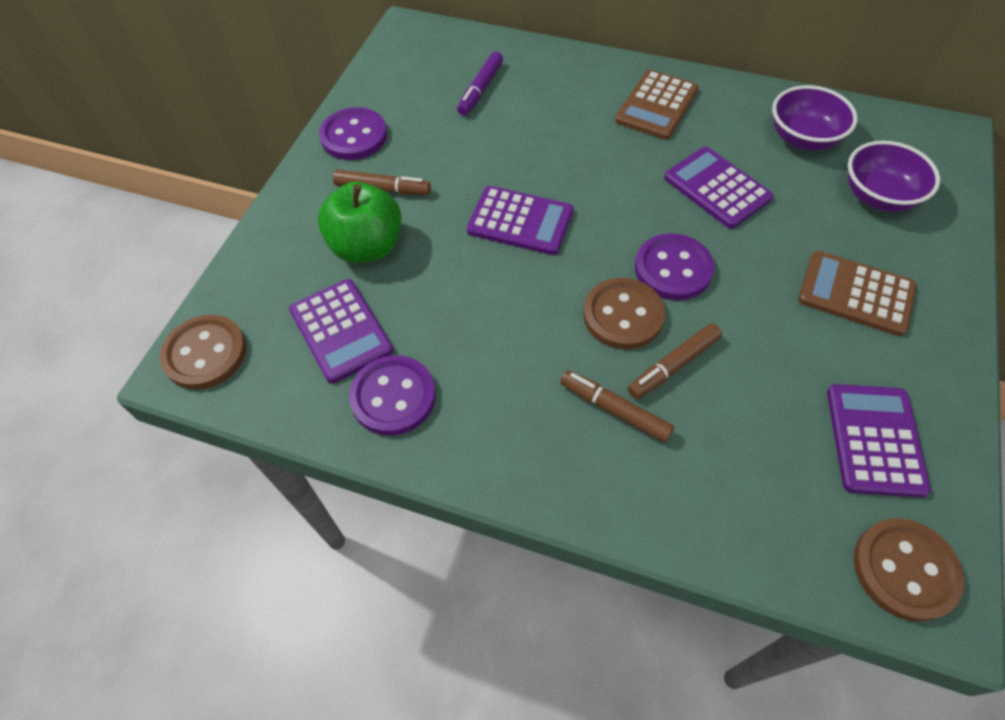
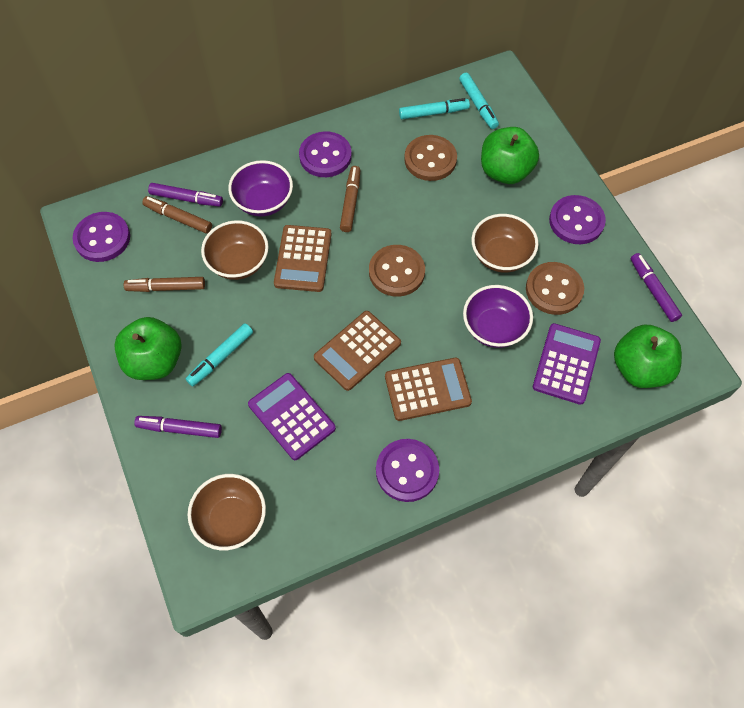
brown bowl: none = 0 -> [187,474,266,550] [201,220,269,280] [471,214,539,272] = 3
brown calculator: [615,69,699,140] [798,251,917,336] = 2 -> [274,225,332,292] [314,311,401,391] [385,358,472,421] = 3
green apple: [318,182,402,263] = 1 -> [114,317,182,380] [481,127,539,184] [614,324,682,388] = 3
purple button: [319,107,387,160] [349,355,436,436] [635,233,714,300] = 3 -> [72,212,130,262] [299,131,352,177] [376,439,439,502] [549,195,606,244] = 4
purple calculator: [289,279,393,383] [467,186,574,255] [664,147,773,229] [827,384,931,498] = 4 -> [248,373,336,460] [533,323,601,405] = 2
purple marker: [457,52,503,116] = 1 -> [134,416,222,438] [148,183,223,207] [631,253,682,322] = 3
turquoise marker: none = 0 -> [186,323,253,386] [399,98,470,119] [459,73,499,129] = 3

